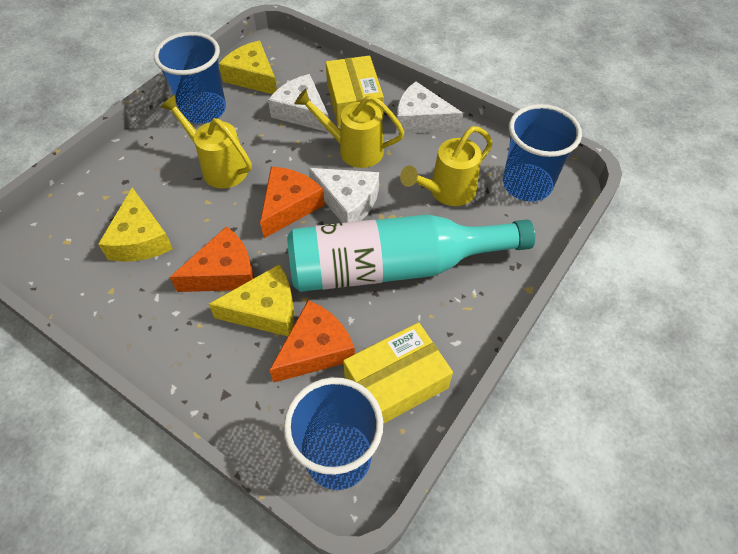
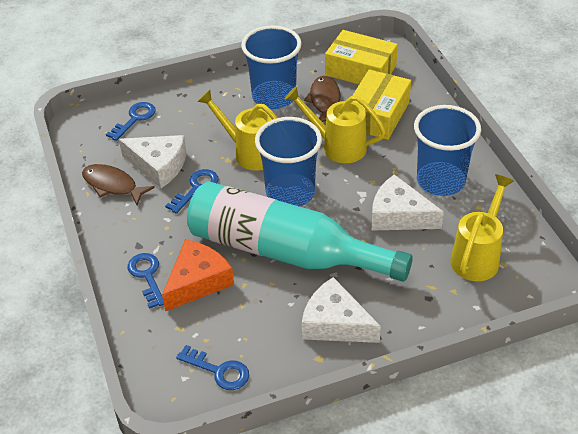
blue key: none = 0 -> [106,102,156,141] [128,253,164,309] [165,169,219,214] [176,345,249,390] = 4
brown fish: none = 0 -> [82,164,155,205] [304,76,340,122] = 2
orange cheese: [170,226,254,292] [260,166,325,238] [269,300,355,383] = 3 -> [162,239,234,311] = 1
yellow cheese: [98,187,173,262] [209,264,294,336] [219,40,277,94] = 3 -> none = 0

